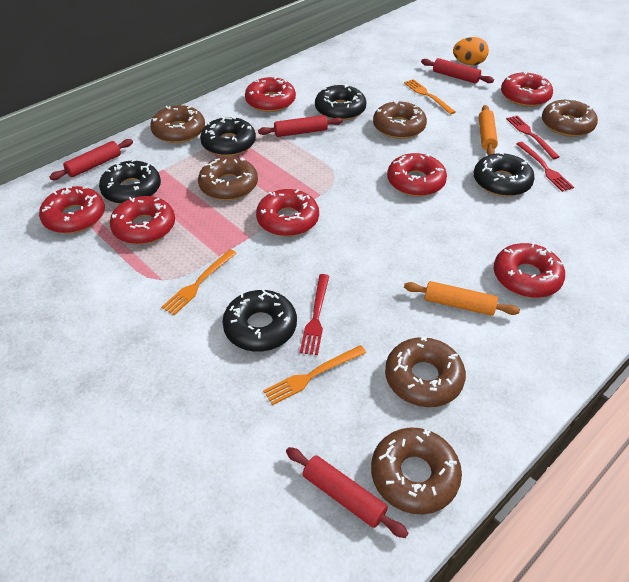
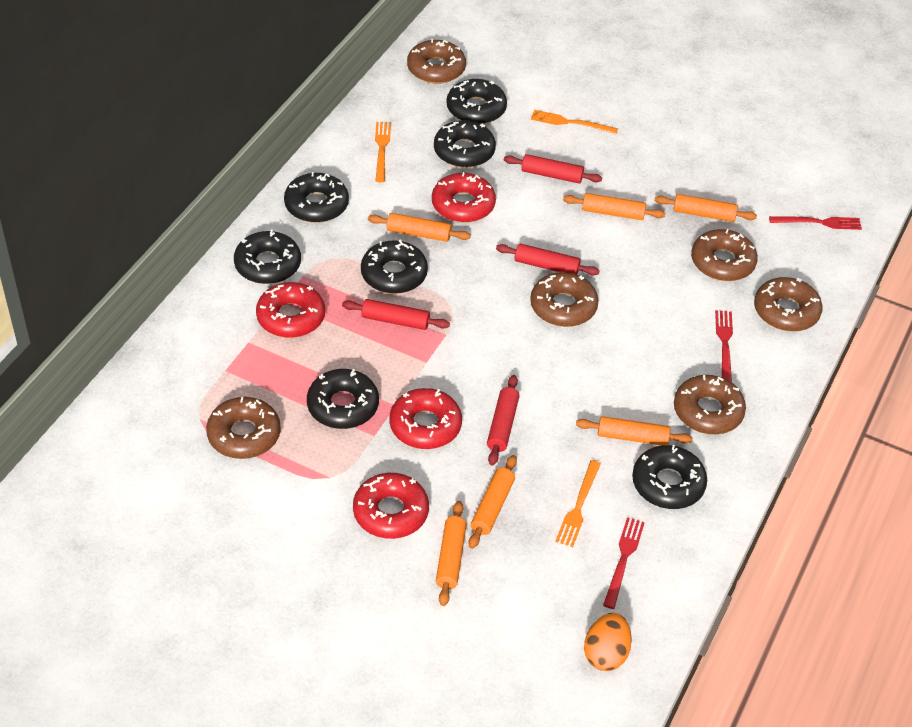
black donut: [99,159,161,204] [200,116,256,156] [222,289,297,352] [315,84,366,121] [474,152,535,197] = 5 -> [234,230,301,284] [284,172,349,223] [307,369,379,429] [361,240,428,294] [434,120,496,168] [446,79,507,124] [632,445,707,509] = 7
orange rolling pin: [404,281,520,316] [479,105,498,155] = 2 -> [368,213,471,242] [436,501,467,606] [469,455,517,549] [563,193,665,220] [576,416,692,445] [655,194,757,222] = 6
red donut: [39,186,105,234] [110,196,175,244] [245,77,296,112] [256,189,319,237] [387,153,447,197] [494,243,565,298] [501,71,553,107] = 7 -> [256,282,325,338] [353,473,429,539] [389,388,462,449] [432,172,496,223] = 4

